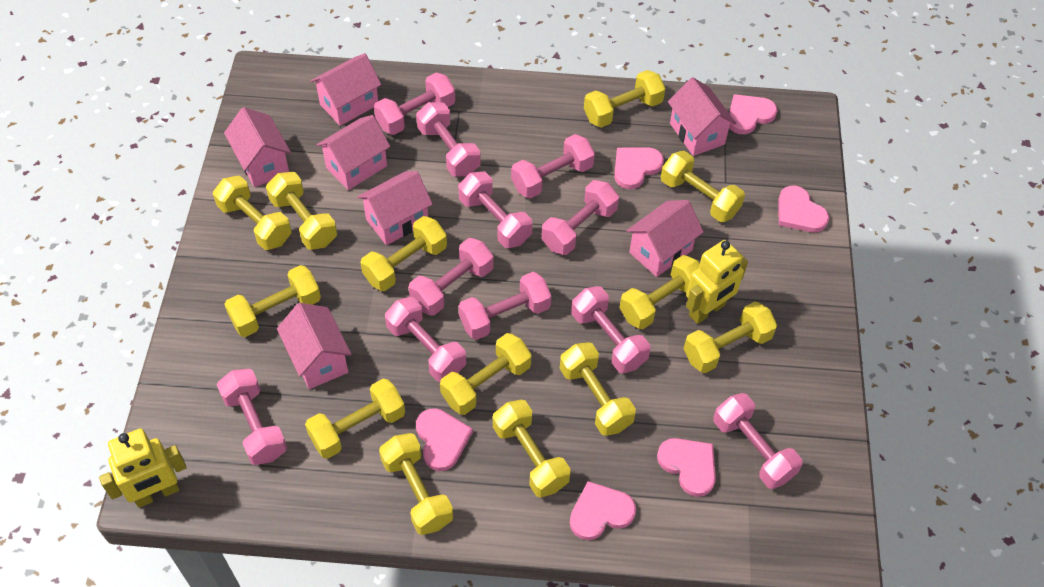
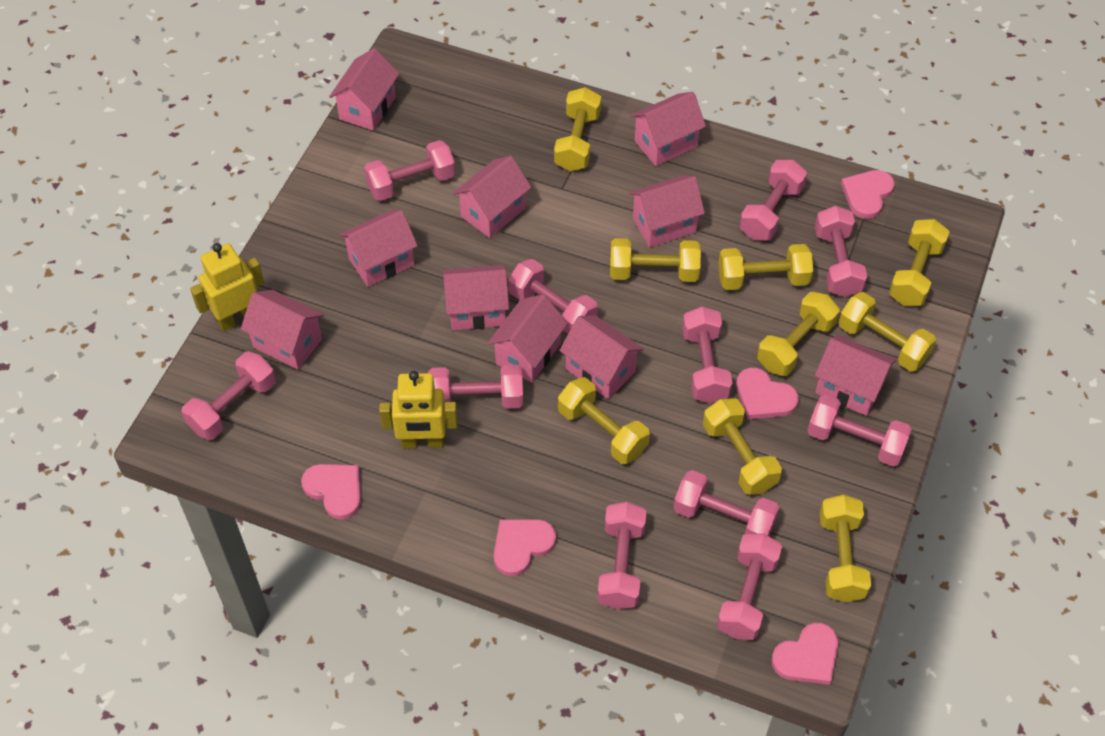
pink heart: [416,408,473,471] [570,481,636,540] [614,147,664,189] [657,438,716,497] [729,94,778,134] [778,186,829,232] = 6 -> [301,464,361,520] [494,519,556,576] [736,368,799,419] [771,623,838,685] [841,170,895,219] = 5
pink house: [224,107,291,187] [277,303,352,389] [311,53,381,126] [316,115,390,190] [357,171,433,245] [626,200,704,277] [668,77,736,156] = 7 -> [241,290,324,370] [329,48,399,131] [339,210,418,287] [443,265,509,330] [453,156,531,238] [488,295,568,383] [559,315,644,399] [629,175,705,248] [630,92,706,166] [815,335,896,416] = 10
yellow dumbbell: [213,176,292,250] [224,265,321,337] [266,172,337,250] [305,379,405,459] [360,216,447,291] [379,433,453,535] [440,333,532,415] [493,400,571,497] [560,342,636,436] [584,70,665,128] [619,255,700,329] [661,151,745,222] [683,302,777,373] = 13 -> [554,87,601,171] [558,377,650,464] [610,238,701,282] [703,398,782,495] [718,244,813,290] [757,292,840,376] [819,495,871,602] [838,292,936,371] [889,219,950,306] = 9

